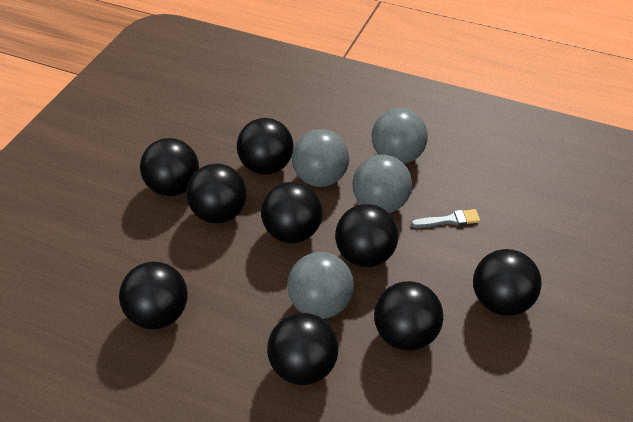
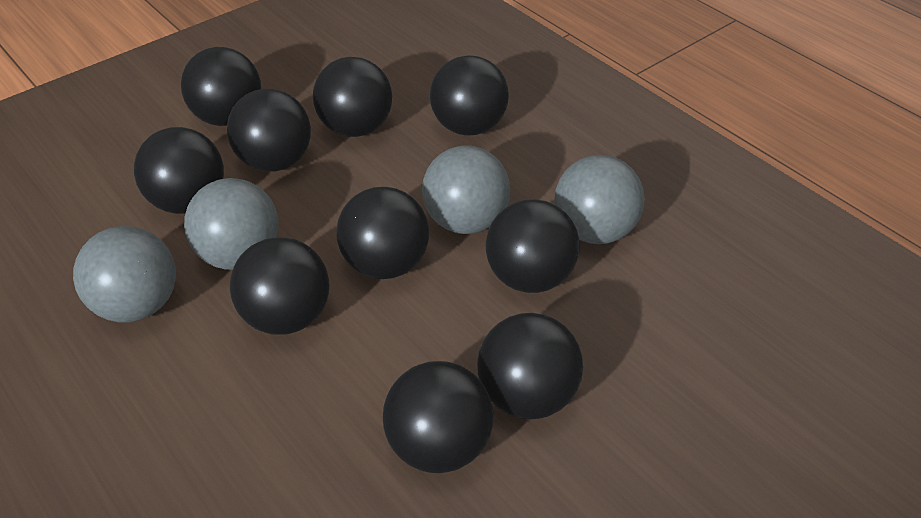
black ball: [119,262,188,329] [140,138,199,196] [186,163,247,224] [237,118,293,175] [261,182,322,243] [267,313,338,385] [335,204,398,267] [374,281,443,351] [473,249,542,316] = 9 -> [134,127,224,214] [181,47,261,126] [227,89,311,172] [230,237,330,335] [313,57,392,137] [336,187,429,279] [383,361,494,473] [430,55,509,136] [477,313,583,419] [486,199,580,293] = 10
grey brush: [411,209,480,228] = 1 -> none = 0

